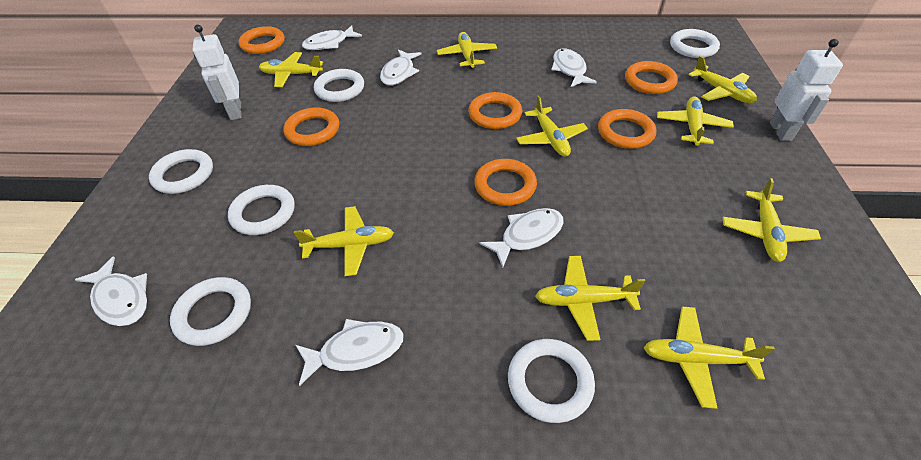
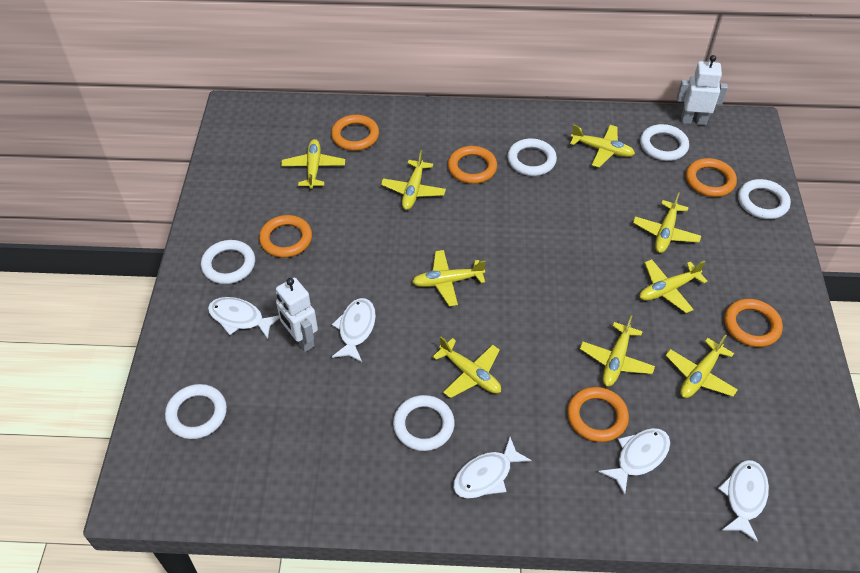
white fish: [75,256,147,326] [296,319,404,386] [302,25,362,50] [380,50,422,85] [479,208,564,268] [551,49,597,87] = 6 -> [208,297,279,339] [332,298,376,362] [453,437,532,498] [599,428,670,495] [718,460,769,542] = 5

